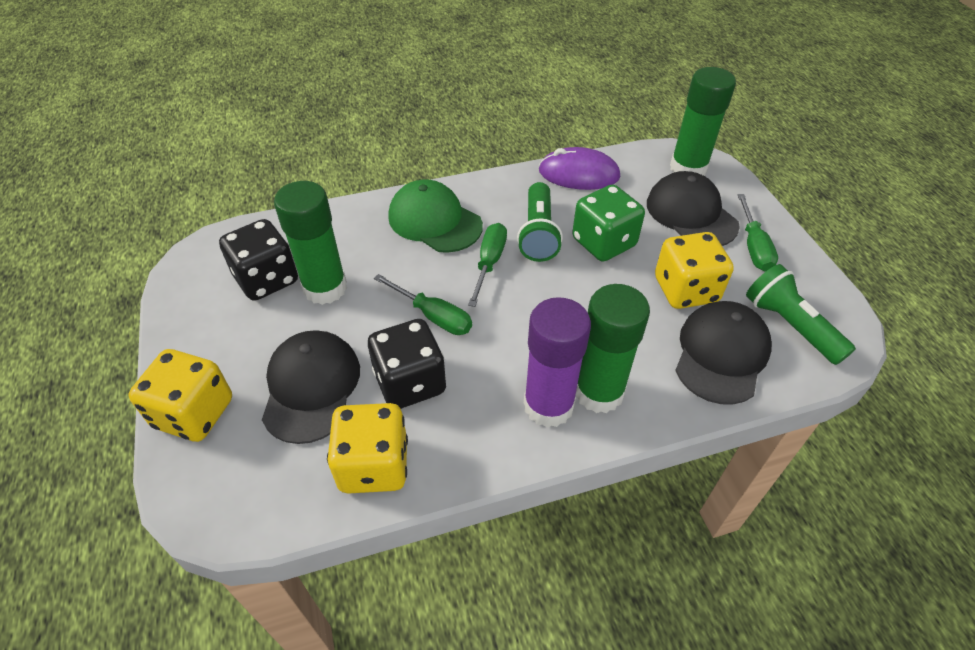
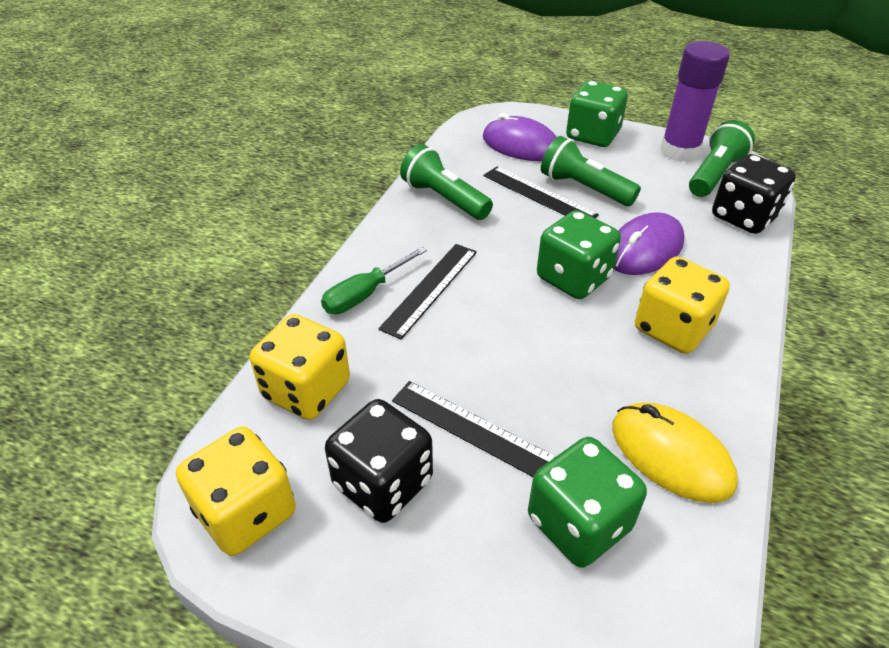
black cap: [262,331,360,444] [647,171,740,246] [675,301,772,404] = 3 -> none = 0
black ruler: none = 0 -> [378,244,477,339] [392,381,556,477] [483,166,599,218] = 3
green cap: [388,180,483,253] = 1 -> none = 0
green dice: [572,185,645,262] = 1 -> [528,437,647,568] [537,210,621,299] [566,81,628,147] = 3
green flashlight: [517,182,563,262] [746,264,856,365] = 2 -> [400,144,493,220] [541,136,641,206] [689,120,755,197] = 3
green glue stick: [274,181,347,305] [575,284,650,413] [670,67,736,176] = 3 -> none = 0
green screwdriver: [374,274,472,335] [468,223,507,307] [737,194,778,272] = 3 -> [321,247,427,314] = 1
purple mouse: [539,147,620,190] = 1 -> [483,113,556,161] [614,212,685,275] = 2
yellow mouse: none = 0 -> [612,402,738,503] = 1

